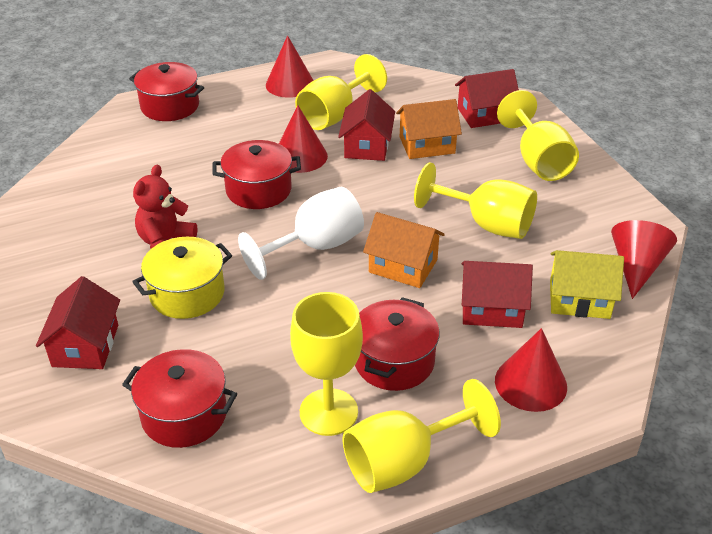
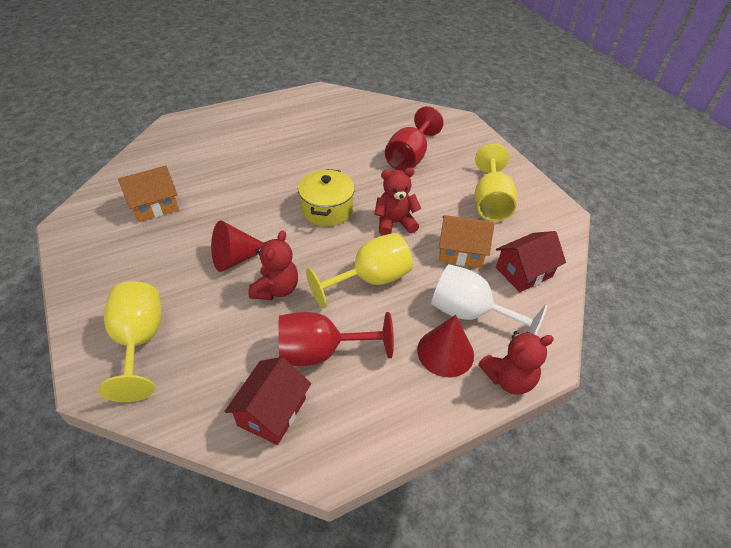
red cone: [266,35,314,98] [279,105,328,173] [495,328,567,412] [611,220,677,299] = 4 -> [211,221,264,272] [417,315,474,377] = 2
red goblet: none = 0 -> [278,312,394,366] [385,106,444,171] = 2
red house: [36,276,120,369] [338,89,395,161] [455,69,519,128] [462,261,533,328] = 4 -> [224,357,311,445] [496,231,566,292] = 2
red pot: [122,349,237,448] [129,62,204,121] [212,140,301,209] [355,297,440,391] = 4 -> none = 0
red teddy bear: [133,165,197,249] = 1 -> [248,230,298,300] [374,167,421,236] [479,331,554,395] = 3
yellow goblet: [290,292,363,436] [295,54,387,130] [343,379,501,493] [414,162,537,239] [497,90,579,181] = 5 -> [98,281,161,402] [306,233,413,308] [475,144,517,222] = 3
yellow house: [550,250,624,319] = 1 -> none = 0

